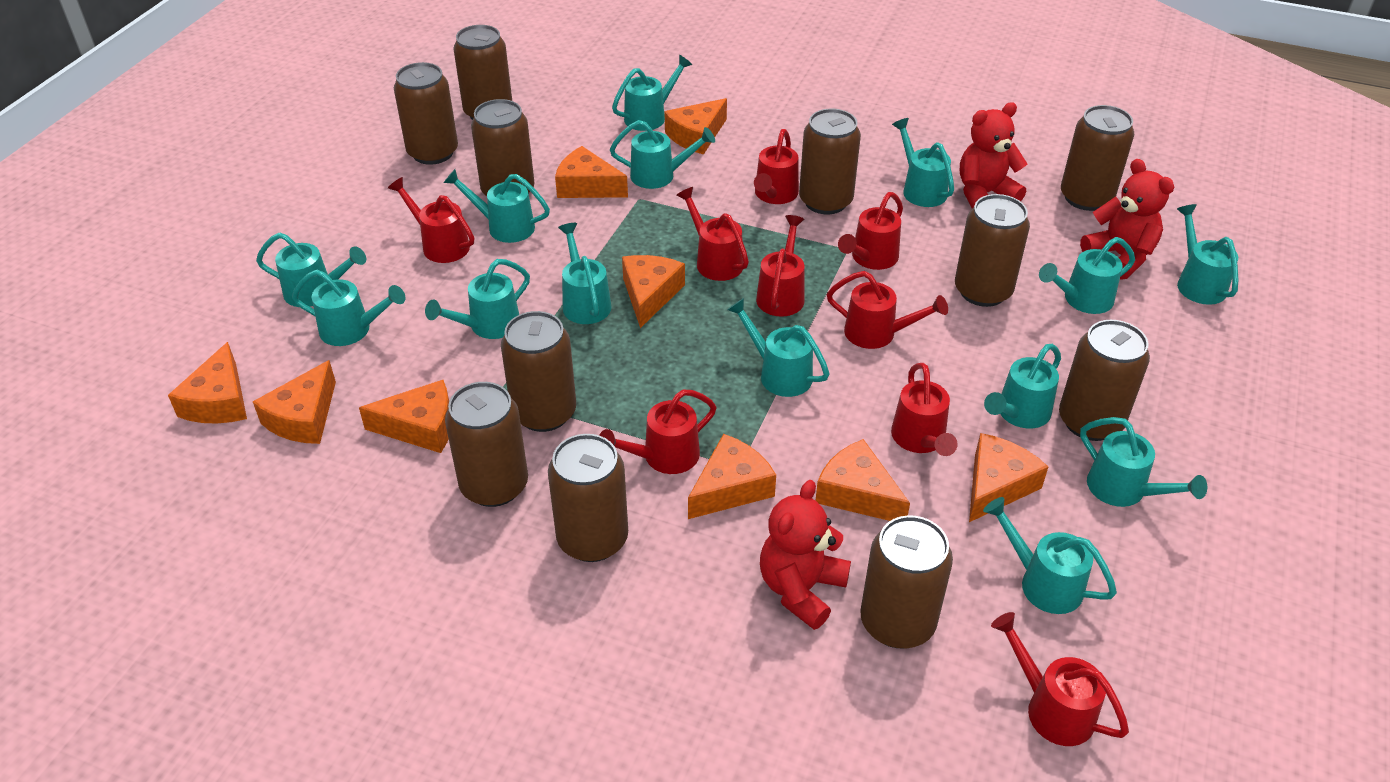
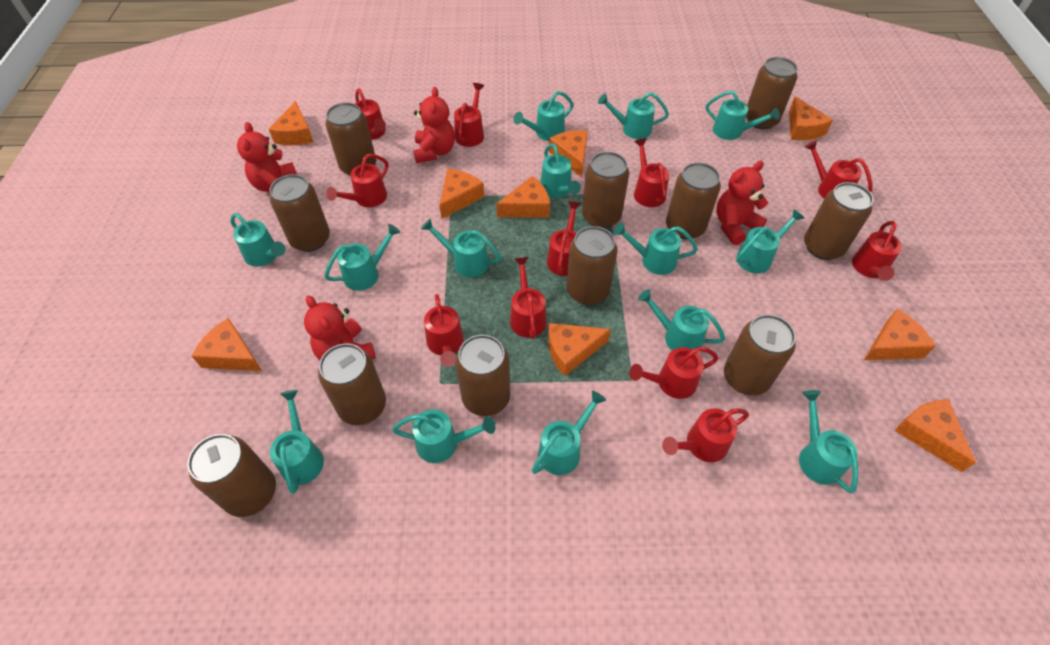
red teddy bear: [760,480,851,630] [960,102,1027,209] [1080,159,1174,280] = 3 -> [237,122,297,194] [304,295,376,360] [413,87,455,163] [716,161,768,245] = 4
red watering can: [388,177,474,263] [599,389,716,474] [676,187,749,281] [754,129,799,204] [756,215,805,317] [827,271,948,349] [838,192,903,270] [891,363,958,456] [991,612,1129,746] = 9 -> [326,154,388,207] [355,89,386,140] [424,294,464,367] [454,83,484,147] [510,257,547,339] [547,201,581,276] [629,347,718,399] [634,138,669,207] [662,408,749,462] [805,140,872,199] [852,221,902,281] = 11

